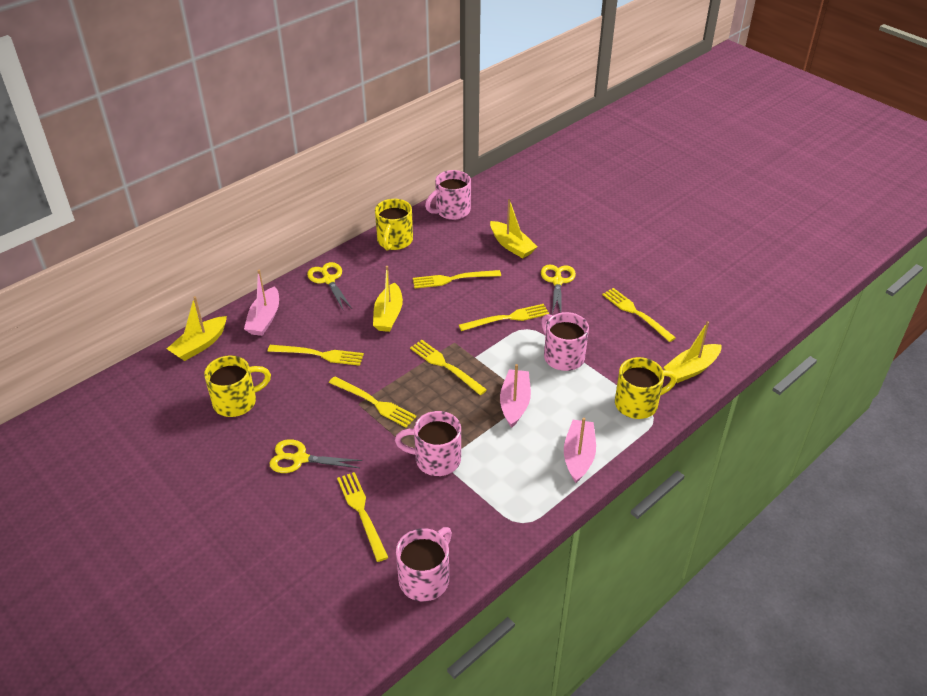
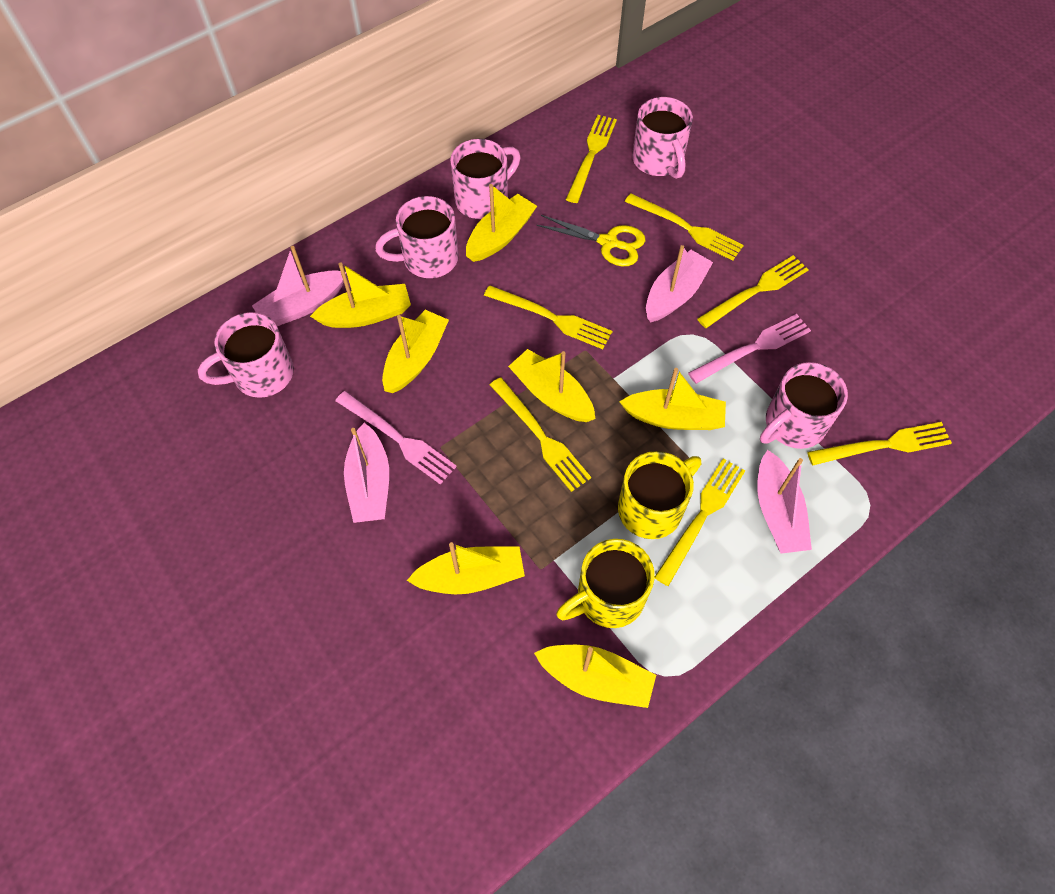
pink boat: [244,270,279,336] [500,364,531,428] [564,418,596,483] = 3 -> [252,246,346,326] [344,423,389,523] [646,245,713,322] [757,450,812,554] = 4
pink fork: none = 0 -> [335,391,457,485] [688,314,811,384] = 2
pink mug: [395,411,461,476] [396,527,452,601] [425,170,471,220] [541,312,589,371] = 4 -> [198,312,294,398] [375,196,459,278] [450,139,521,219] [632,97,693,179] [760,362,848,449] = 5
yellow boat: [167,296,227,361] [373,266,403,332] [490,199,537,258] [663,321,722,383] = 4 -> [310,262,411,328] [382,310,449,393] [407,542,525,594] [466,184,537,262] [508,349,595,422] [534,645,656,708] [620,368,726,430] = 7
yellow mug: [204,355,271,417] [375,199,413,251] [615,357,677,419] = 3 -> [556,539,655,628] [618,451,701,539] = 2
yellow scissors: [269,439,363,473] [307,262,352,311] [541,264,576,314] = 3 -> [536,215,645,266] = 1

